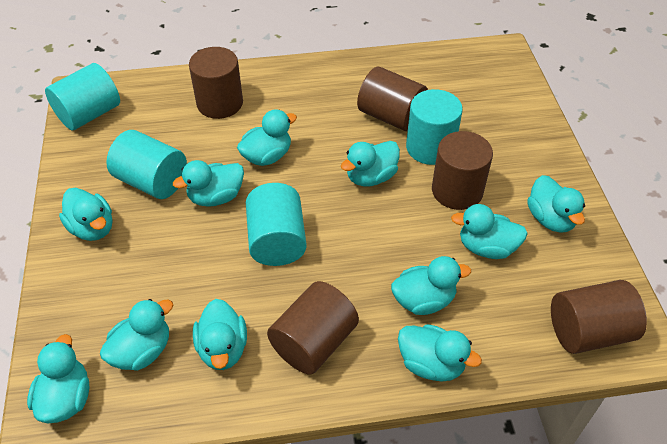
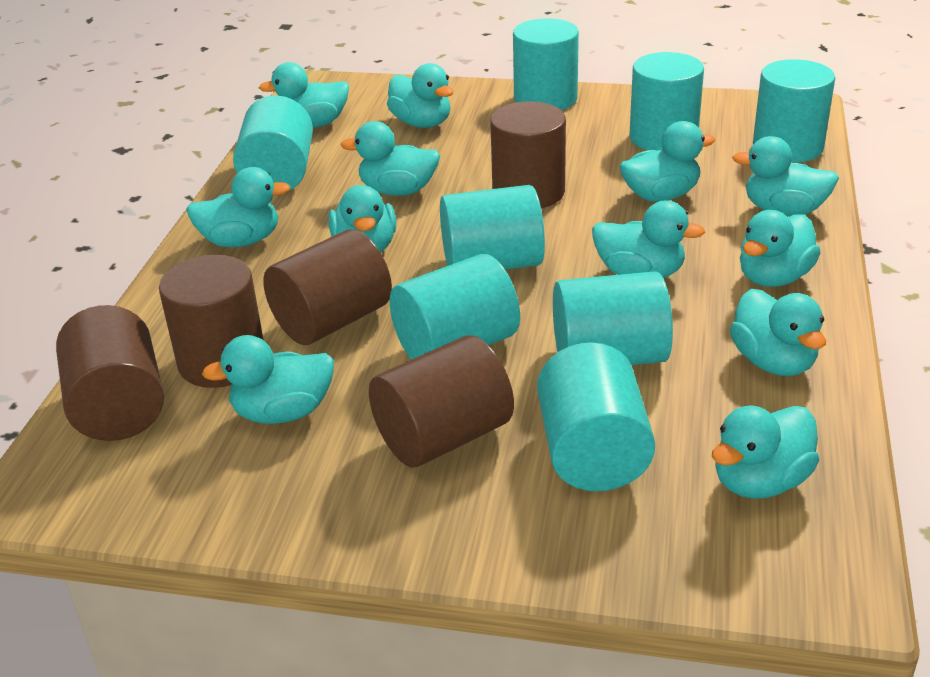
turquoise cylinder: [45,63,120,130] [106,130,187,199] [246,183,307,266] [406,89,463,165] = 4 -> [233,95,313,191] [390,254,520,360] [440,185,545,270] [513,18,579,110] [537,342,655,491] [553,271,673,365] [630,52,704,151] [753,59,835,163] = 8
turquoise duck: [27,334,89,423] [59,188,112,241] [100,299,173,371] [173,160,244,207] [193,299,247,370] [237,109,297,166] [341,141,400,187] [391,256,471,315] [398,324,482,382] [451,204,528,259] [527,175,585,233] = 11 -> [186,167,291,248] [202,335,334,424] [259,62,349,128] [328,185,396,253] [341,121,440,196] [387,63,454,128] [592,201,705,278] [619,121,715,202] [712,406,820,499] [730,289,826,376] [732,136,839,216] [740,210,821,287] = 12

